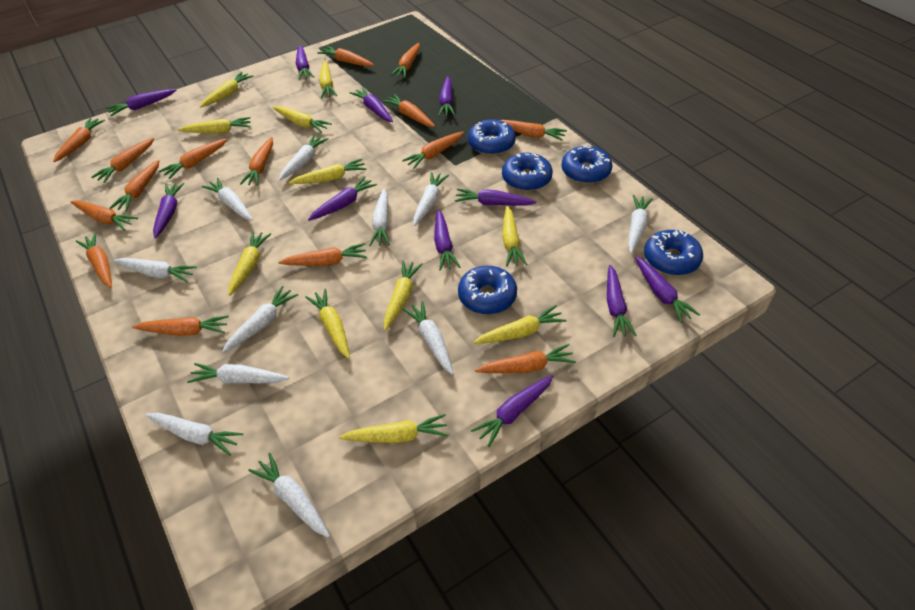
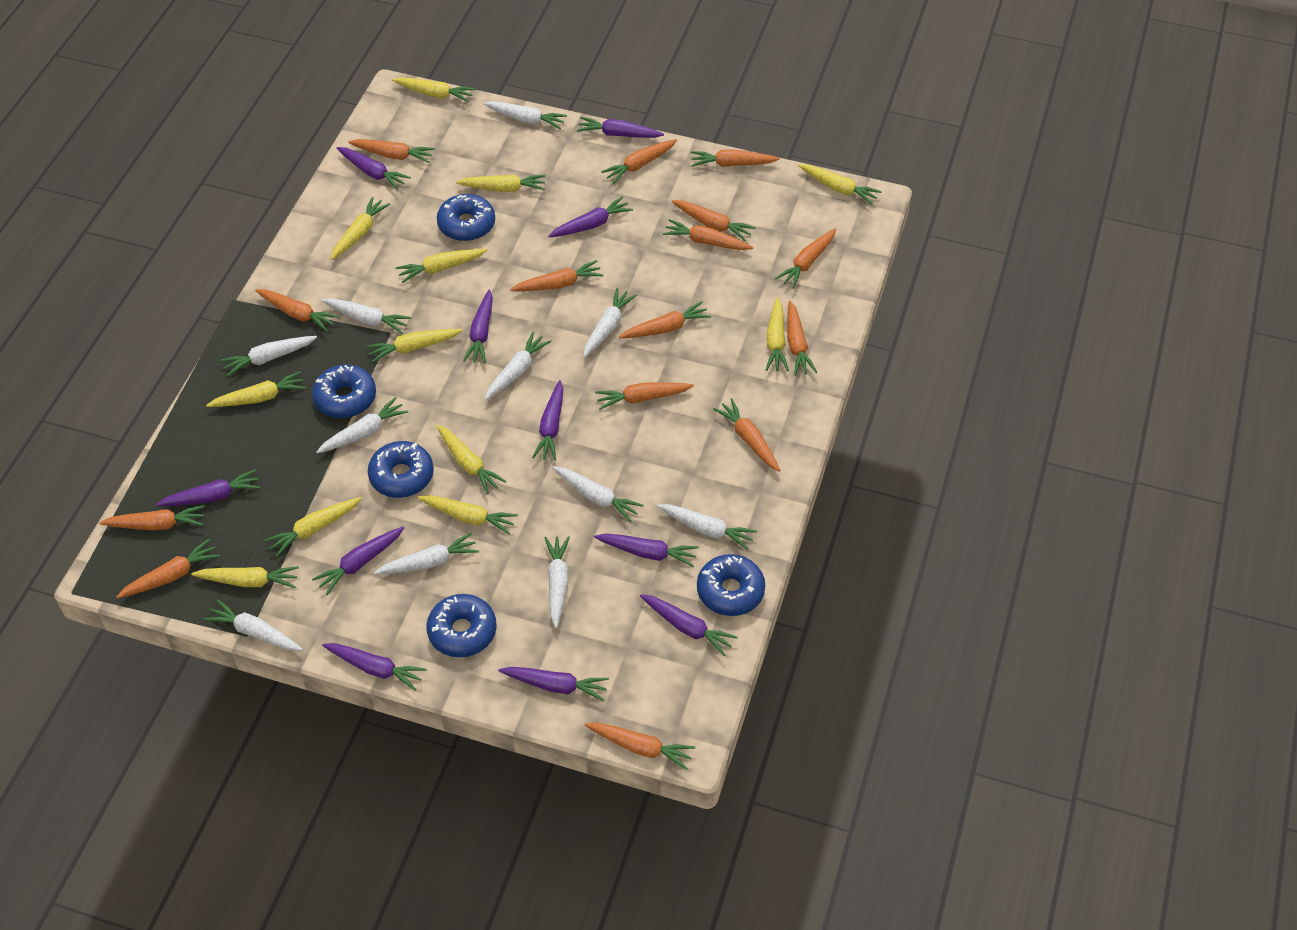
yellow carrot: [178,117,251,133] [200,72,253,107] [228,231,271,296] [273,106,332,133] [289,158,367,184] [305,289,350,359] [319,61,337,98] [339,414,448,443] [384,260,423,330] [473,305,566,344] [502,206,527,267] = 11 -> [191,566,299,588] [206,371,306,407] [264,497,362,557] [330,197,390,260] [366,329,463,363] [392,77,475,102] [396,249,488,283] [418,495,518,534] [437,425,507,495] [456,175,546,192] [766,297,789,371] [798,164,882,205] = 12

